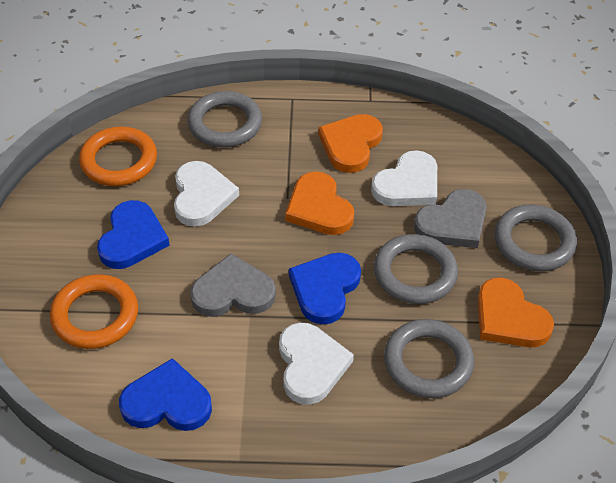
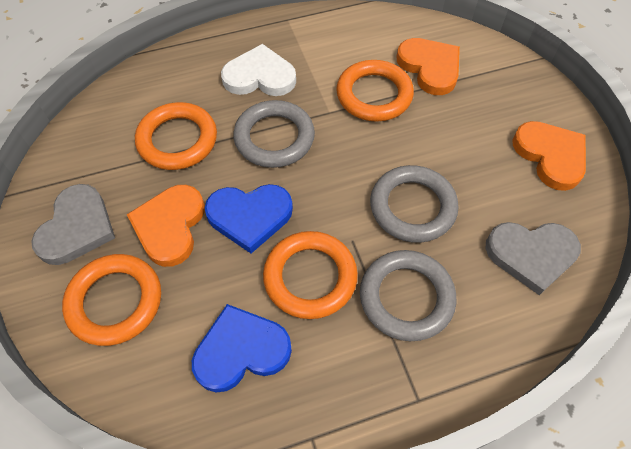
blue heart: [97,200,170,269] [119,358,212,431] [289,253,361,325] = 3 -> [192,304,292,392] [205,184,293,253] = 2
grey ring: [188,91,262,147] [374,234,458,304] [384,319,474,398] [494,205,577,271] = 4 -> [233,100,315,168] [360,250,456,341] [370,165,459,243] = 3
orange ring: [50,274,138,349] [79,127,157,186] = 2 -> [62,254,161,346] [135,102,217,170] [263,231,358,319] [336,60,414,122] = 4
white heart: [174,161,239,227] [279,322,354,405] [371,150,437,206] = 3 -> [221,44,296,96] = 1

